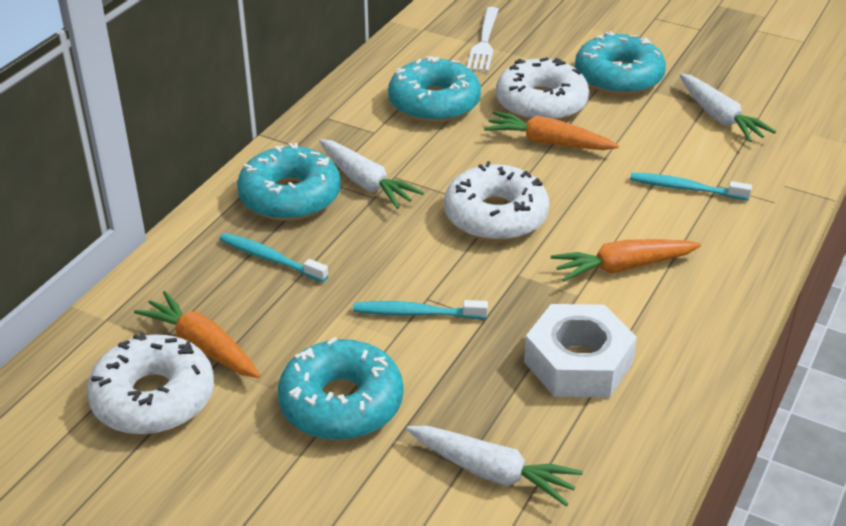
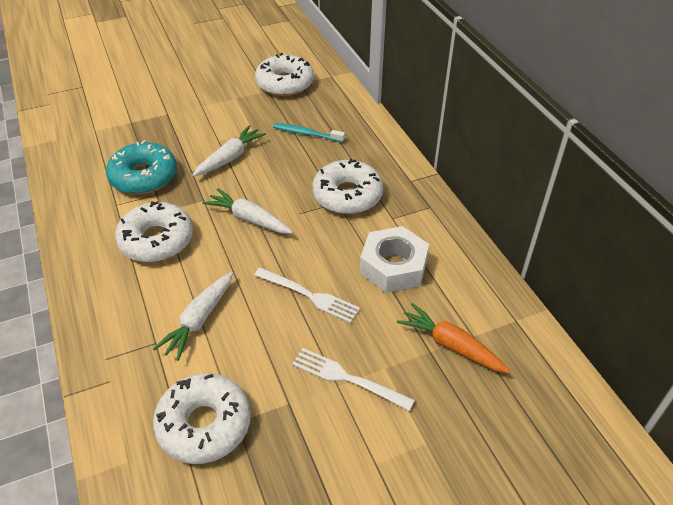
orange carrot: [134,291,261,378] [484,111,619,150] [551,239,701,281] = 3 -> [397,303,511,373] = 1
turquoise donut: [237,143,341,221] [278,337,403,440] [388,56,481,123] [575,31,666,95] = 4 -> [106,140,177,194] = 1
turquoise toothbrush: [219,233,329,282] [353,300,488,319] [630,173,752,200] = 3 -> [273,123,345,142] = 1
white donut: [86,332,214,435] [444,161,549,241] [496,57,589,121] = 3 -> [115,201,193,262] [153,373,251,464] [255,53,314,96] [312,159,383,214] = 4
white fork: [467,7,499,72] = 1 -> [254,268,360,323] [292,348,415,411] = 2

